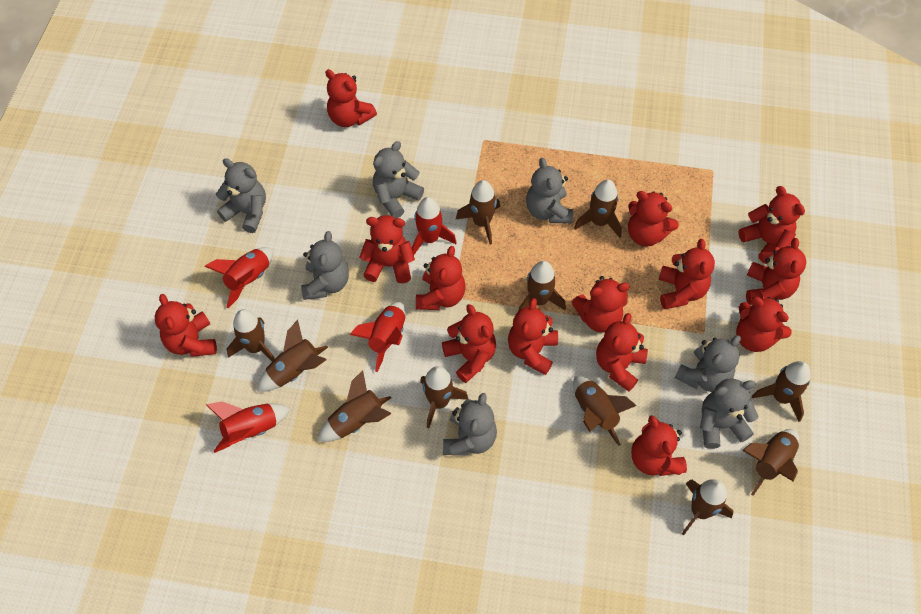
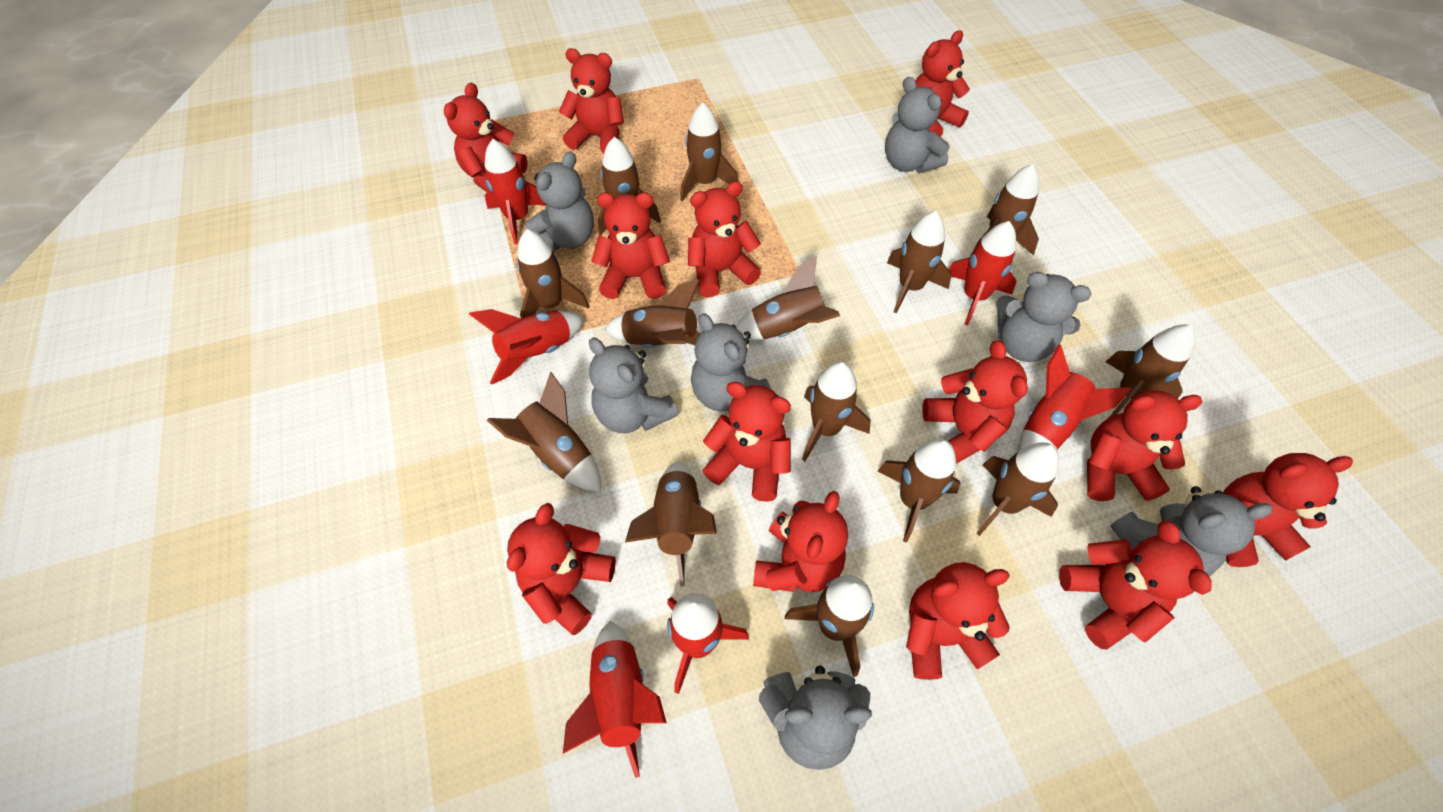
brown rocket: [227,309,275,362] [257,320,328,392] [318,370,392,442] [420,366,468,428] [456,180,500,245] [518,261,566,311] [573,376,637,446] [574,179,622,238] [682,479,733,536] [742,429,799,496] [752,361,811,422] = 11 -> [487,372,601,492] [517,229,589,319] [598,137,661,236] [605,279,700,347] [625,462,717,587] [680,103,738,202] [736,256,840,340] [785,575,874,677] [802,362,870,461] [877,438,960,543] [887,211,951,313] [970,164,1039,257] [976,442,1059,536] [1106,325,1195,418] = 14
red rocket: [204,247,273,308] [206,401,290,453] [350,302,405,372] [412,197,457,255] = 4 -> [469,309,585,385] [484,139,547,245] [563,621,667,778] [667,593,749,694] [948,221,1017,326] [1019,345,1132,450] = 6
red teddy bear: [155,294,217,357] [325,69,377,127] [359,215,415,283] [416,246,466,310] [442,304,496,383] [508,298,558,375] [572,276,630,333] [596,313,648,392] [628,191,679,247] [631,415,687,476] [659,239,715,309] [736,297,792,352] [738,186,805,264] [746,238,806,305] = 14 -> [444,83,527,192] [507,503,616,635] [559,48,624,153] [591,192,670,299] [688,181,761,297] [703,382,791,502] [753,491,848,592] [906,562,1010,680] [915,30,970,137] [922,340,1028,464] [1059,520,1212,649] [1087,390,1203,501] [1223,453,1353,567] = 13

